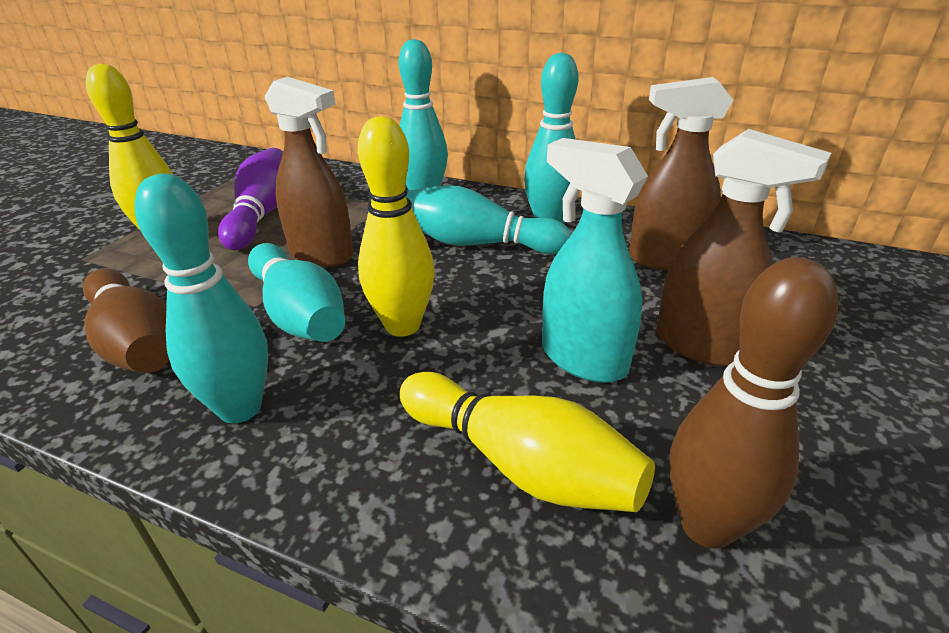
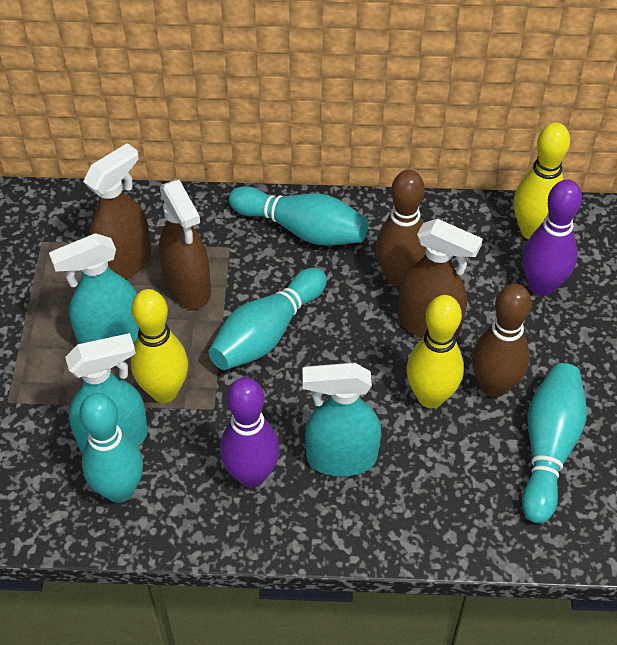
purple bowling pin: [218,148,283,250] = 1 -> [220,377,280,488] [523,180,582,296] = 2
turquoise bowling pin: [135,174,268,423] [248,243,345,342] [398,39,448,190] [406,185,572,254] [524,52,579,224] = 5 -> [79,393,143,503] [208,268,327,370] [229,186,368,246] [522,363,587,523] = 4
turquoise spray bottle: [542,138,648,383] = 1 -> [49,233,139,344] [65,333,148,453] [302,363,381,477] = 3

